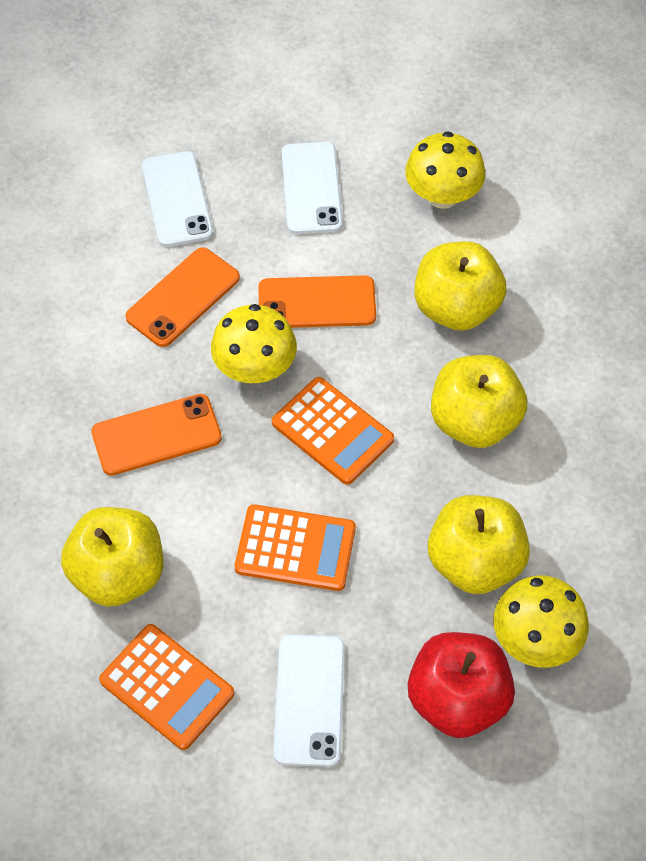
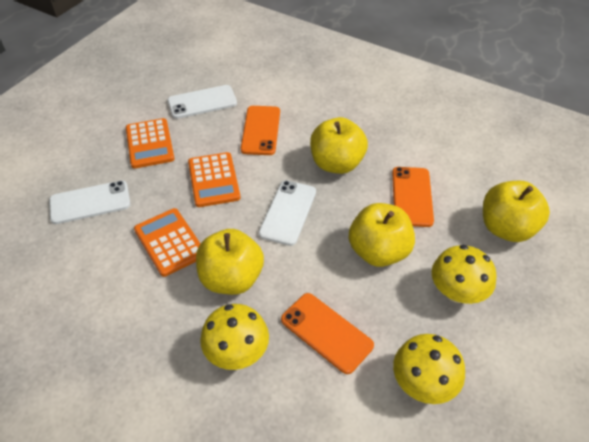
red apple: [408,632,515,738] = 1 -> none = 0

